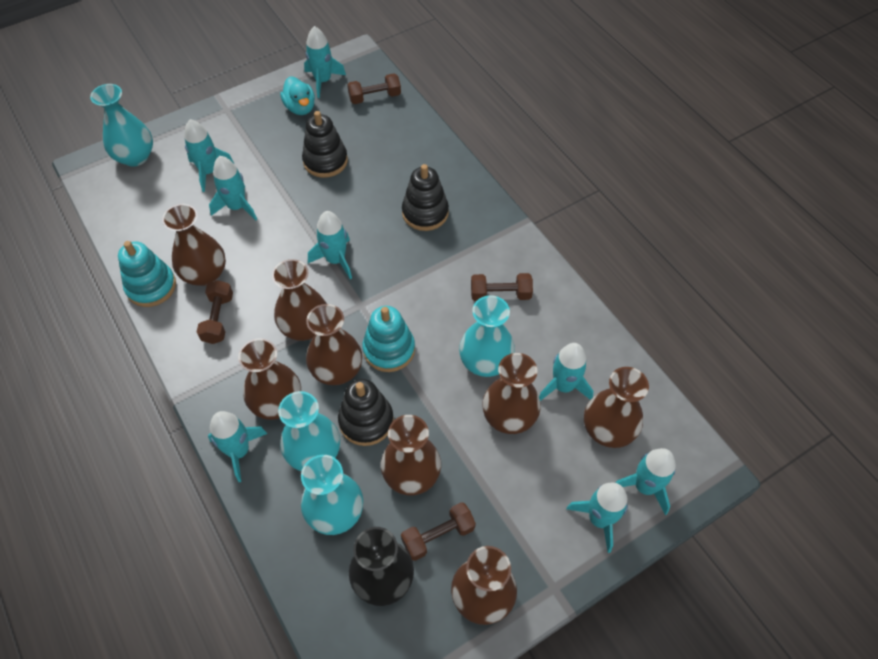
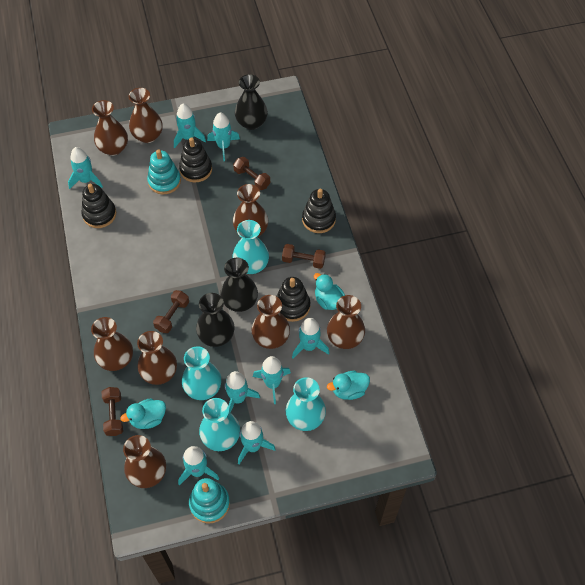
black stacking toy: [302,111,348,178] [338,379,394,446] [402,164,449,231] = 3 -> [81,184,116,228] [179,137,212,182] [276,277,310,322] [302,189,336,233] = 4
black vase: [349,527,414,606] = 1 -> [196,293,234,347] [220,258,258,312] [235,74,268,130] = 3
turquoise duck: [280,76,315,115] = 1 -> [120,398,166,429] [314,273,345,310] [327,371,370,400] = 3

